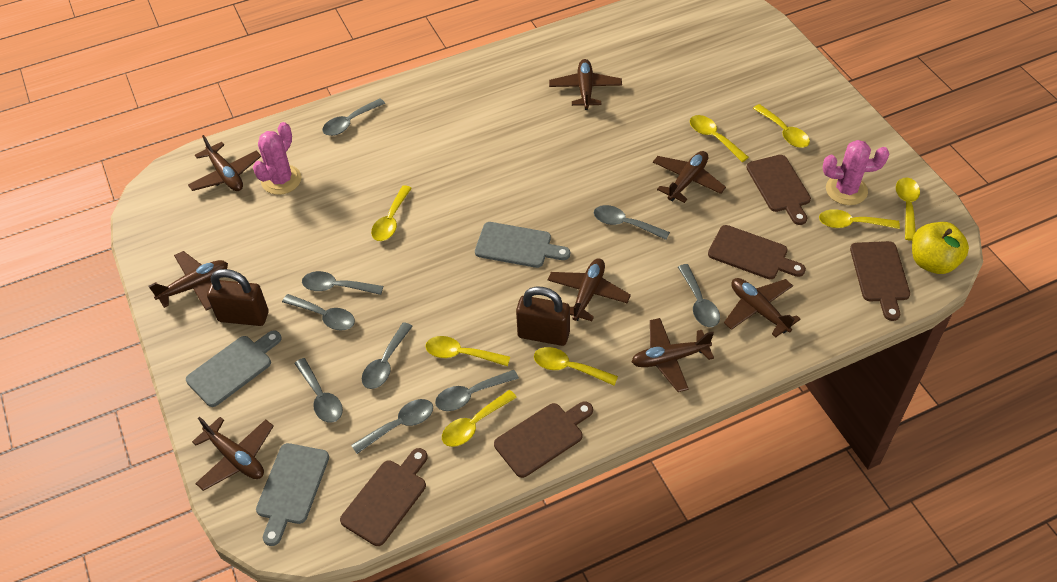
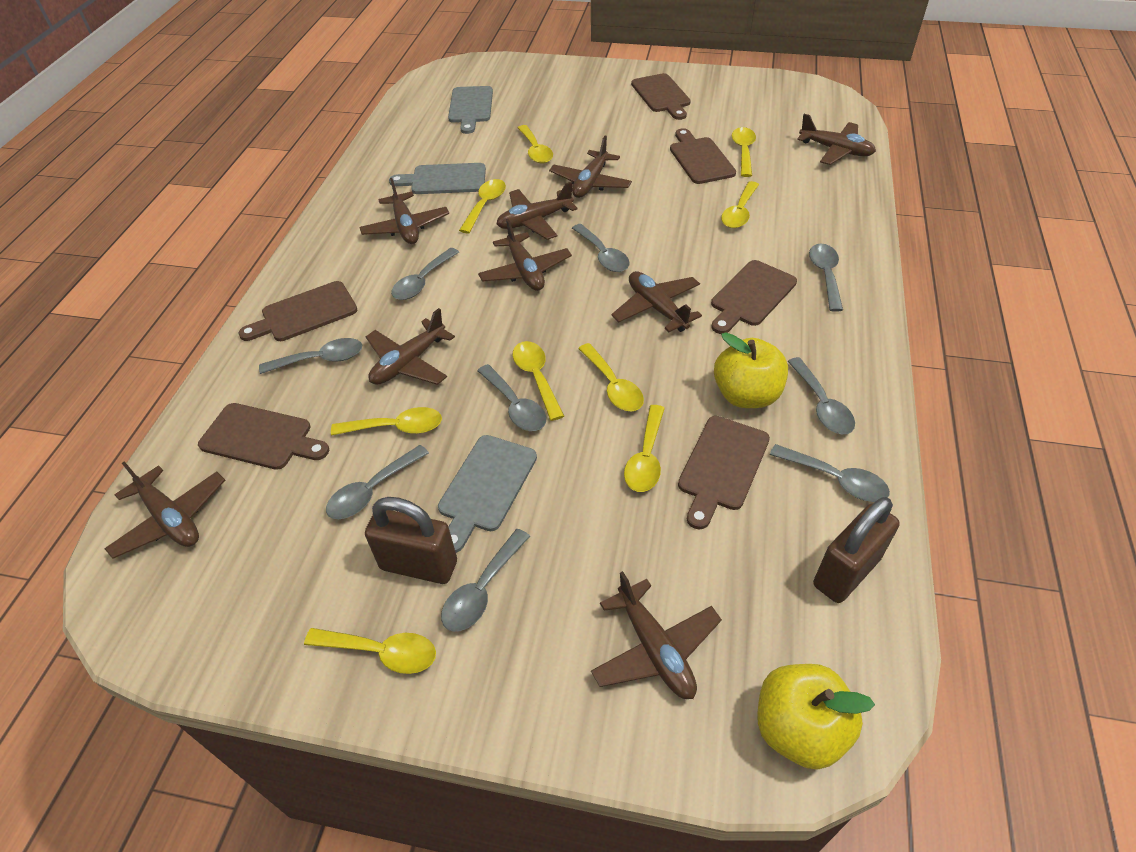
brown cutting board: [340,448,428,546] [494,401,593,478] [708,225,806,279] [746,155,811,225] [850,241,910,321] = 5 -> [198,403,329,470] [238,281,357,341] [631,73,691,120] [670,128,736,184] [678,416,770,529] [711,260,797,334] = 6
brown plane: [149,251,228,311] [188,135,261,191] [192,417,274,491] [547,258,631,321] [549,59,622,110] [632,318,714,392] [653,151,726,203] [724,278,800,338] = 8 -> [104,462,225,559] [359,178,449,244] [366,308,455,385] [478,219,572,291] [497,181,578,240] [549,136,632,198] [591,571,722,699] [611,271,702,332] [797,114,876,165] = 9
pink cactus: [253,122,302,195] [823,140,889,205] = 2 -> none = 0
yellow apple: [912,222,969,274] = 1 -> [714,332,788,408] [757,664,875,770] = 2
yellow spoon: [371,185,412,241] [426,336,510,366] [442,390,517,447] [534,347,618,386] [690,115,749,162] [753,104,810,148] [819,209,900,229] [896,178,920,241] = 8 -> [304,628,436,674] [331,407,442,436] [459,179,506,234] [513,341,564,421] [518,125,553,164] [578,343,644,411] [624,405,665,492] [721,181,759,228] [732,127,756,177] = 9

